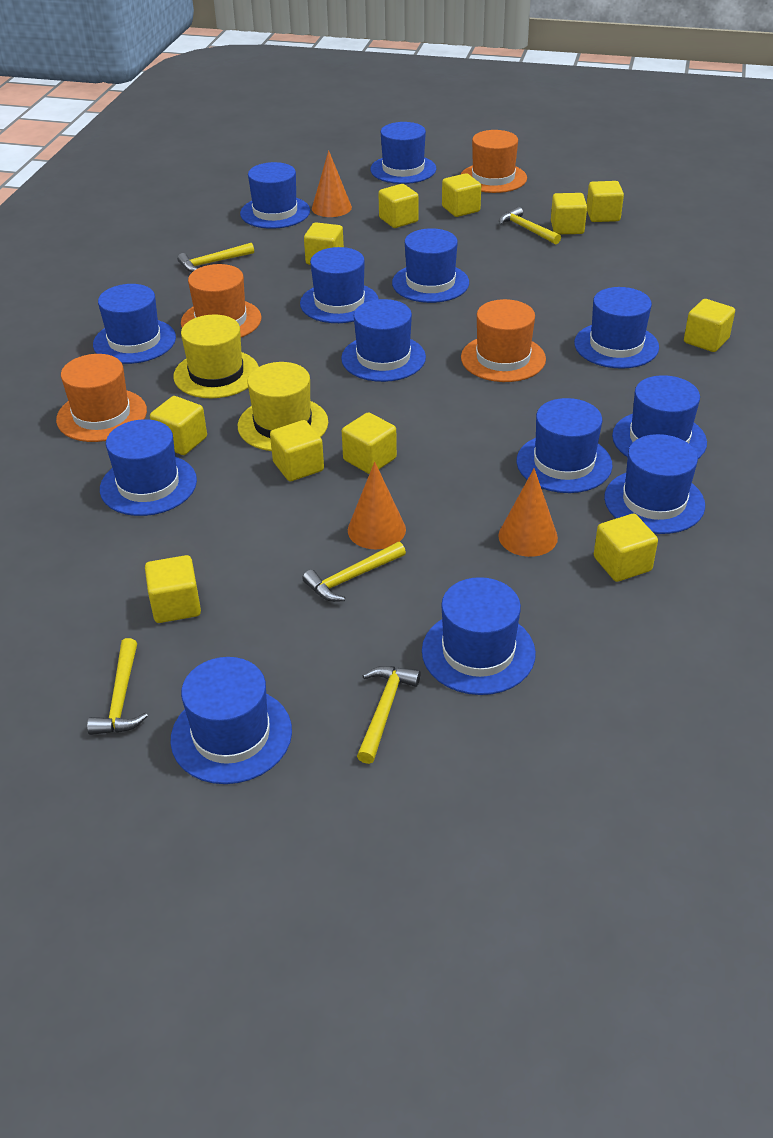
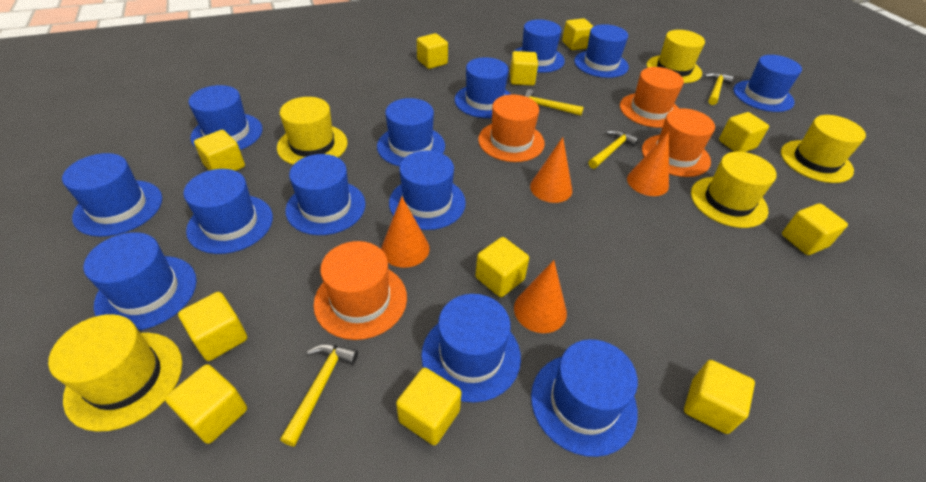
orange cone: [312,150,352,217] [348,462,406,549] [498,468,558,557] = 3 -> [381,196,430,268] [514,260,567,333] [530,137,572,203] [627,132,669,196] = 4
yellow hammer: [87,638,148,735] [177,243,254,272] [302,542,406,602] [357,666,420,764] [499,207,561,245] = 5 -> [280,344,358,446] [525,89,584,116] [588,130,639,169] [704,72,734,105] = 4
yellow hat: [173,314,259,398] [238,362,328,451] = 2 -> [48,314,182,432] [277,97,348,165] [647,30,705,83] [691,152,777,228] [781,115,866,183] = 5

